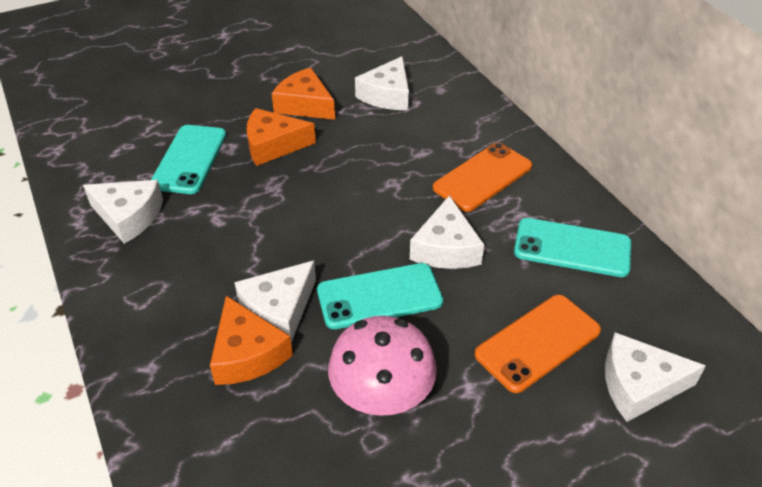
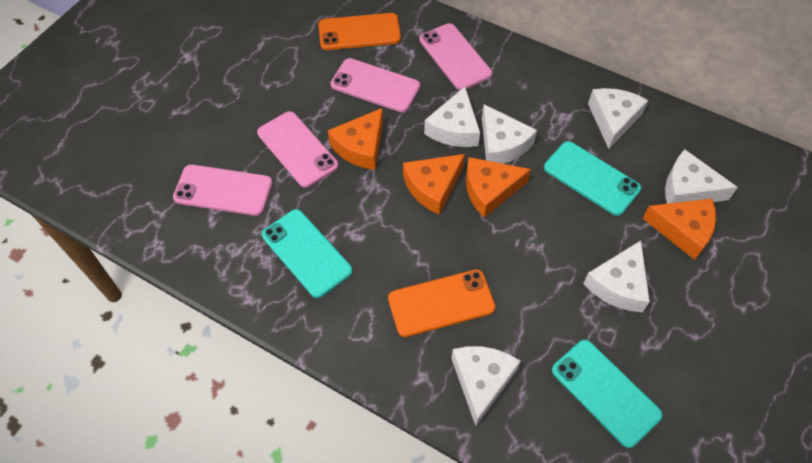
orange cheese: [210,296,293,385] [247,108,316,166] [272,68,335,120] = 3 -> [328,108,383,170] [403,154,465,214] [466,157,531,217] [642,198,716,260] = 4
pink mushroom: [328,316,437,416] = 1 -> none = 0
pink phone: none = 0 -> [173,164,272,216] [257,111,338,188] [330,58,420,112] [419,23,492,90] = 4
white cheese: [83,180,163,244] [234,260,316,342] [355,56,409,110] [410,195,484,269] [605,332,706,422] = 5 -> [424,87,480,147] [451,346,521,426] [482,104,537,164] [583,241,650,313] [588,88,648,149] [665,149,738,204] = 6

